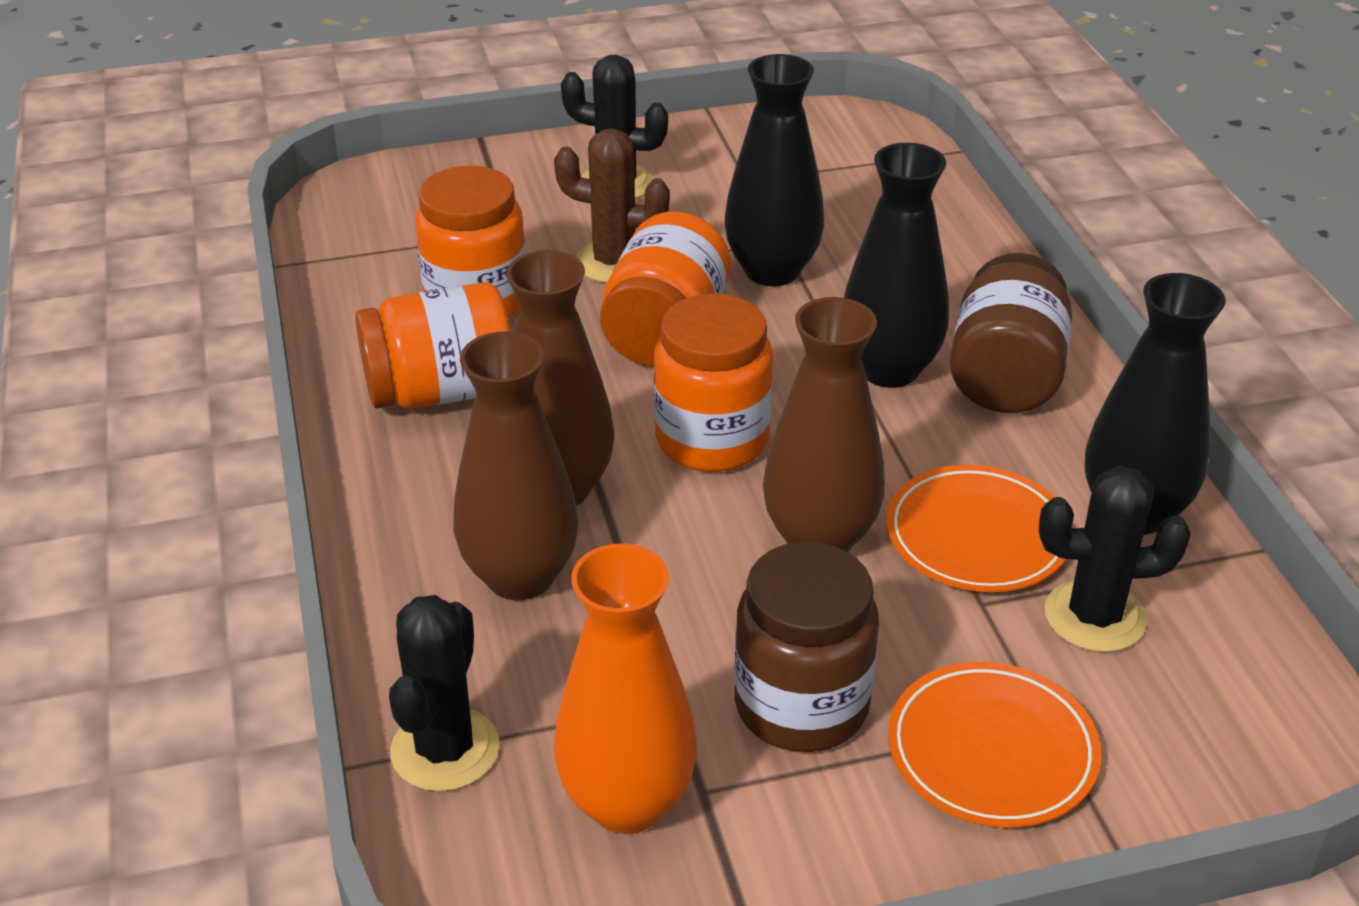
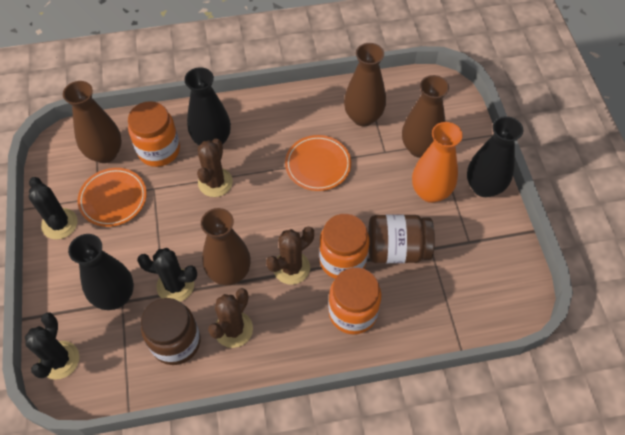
brown cactus: [554,128,670,283] = 1 -> [197,139,233,197] [208,288,253,348] [266,226,314,285] = 3
brown vase: [453,331,578,600] [506,250,614,505] [763,297,885,552] = 3 -> [63,81,122,163] [201,208,251,285] [344,43,386,127] [402,75,449,158] = 4
orange jar: [355,282,511,409] [415,166,526,318] [600,211,731,366] [654,294,773,472] = 4 -> [128,101,180,167] [319,214,370,279] [328,267,381,334] = 3

